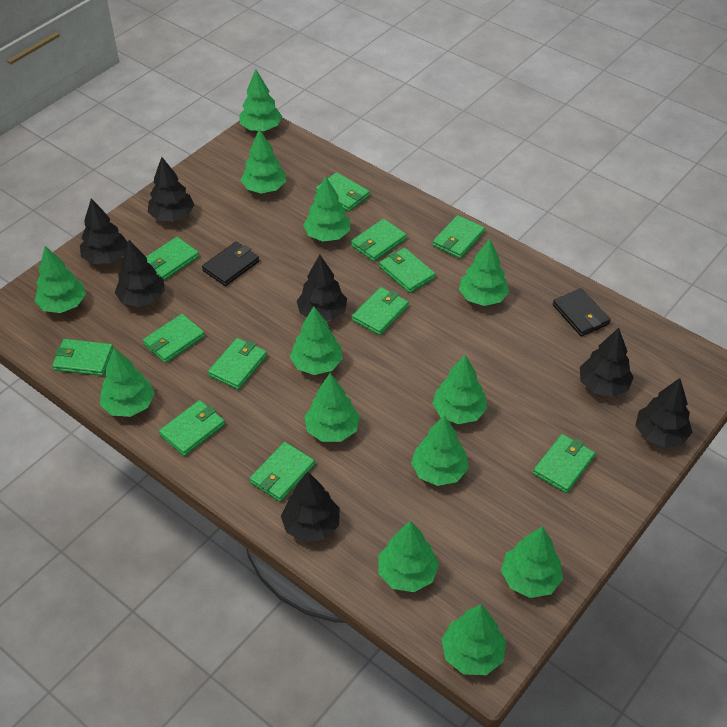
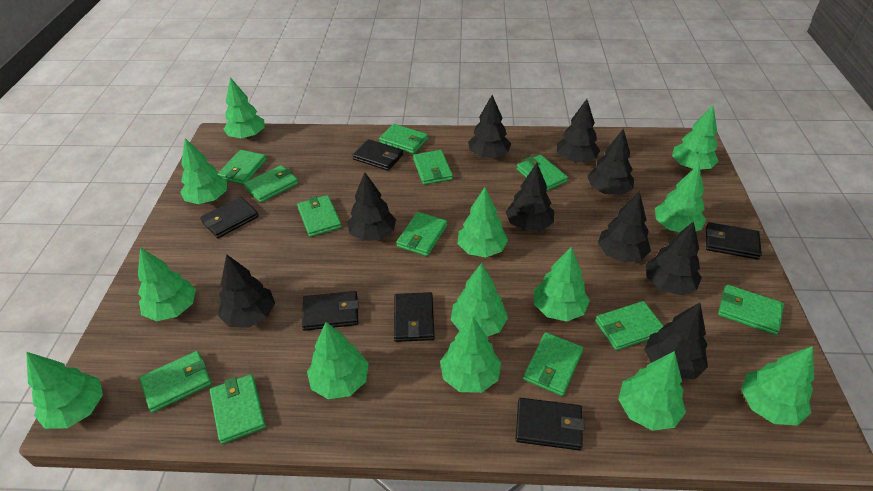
black tree: [80,198,128,264] [115,240,165,307] [148,157,195,222] [281,471,340,542] [297,255,347,321] [580,328,634,397] [635,378,692,448] = 7 -> [218,254,275,328] [347,173,396,241] [468,95,511,158] [506,163,554,231] [557,99,600,163] [587,128,634,195] [598,191,651,262] [644,303,708,379] [646,221,702,295] = 9
black wallet: [202,242,259,286] [553,288,611,336] = 2 -> [200,197,259,238] [302,291,359,331] [353,139,403,171] [394,292,434,342] [516,398,585,450] [706,222,762,260] = 6

